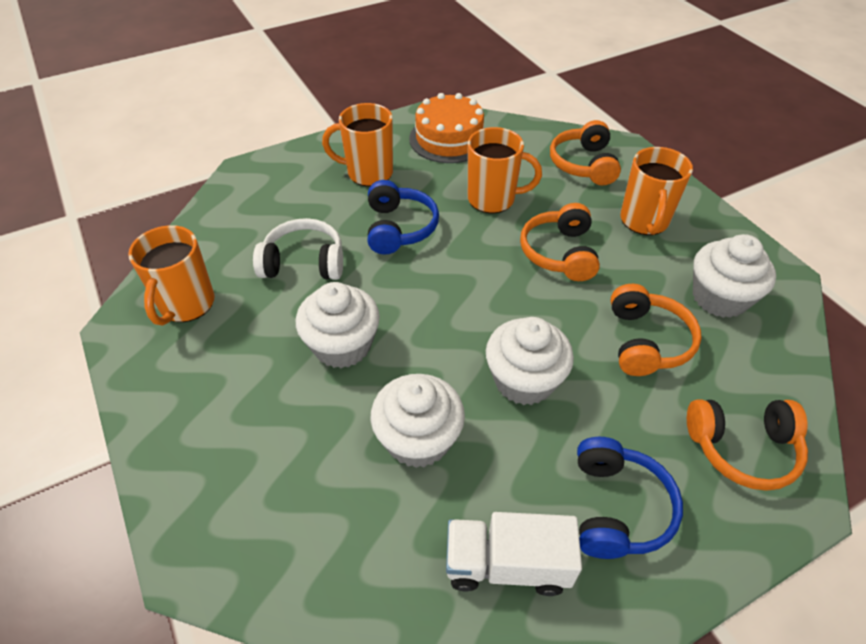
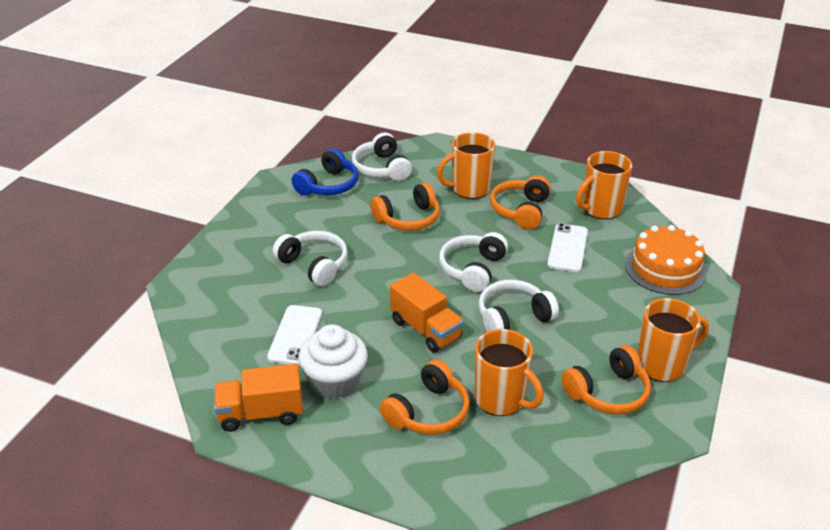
blue headphones: [368,180,439,255] [577,437,683,559] = 2 -> [292,148,358,196] = 1
orange truck: none = 0 -> [214,364,303,432] [390,272,464,353] = 2
white cupcake: [296,282,380,368] [371,374,465,468] [486,317,574,405] [693,234,776,318] = 4 -> [298,324,368,399] = 1
white headphones: [253,218,343,280] = 1 -> [273,231,348,286] [352,132,412,181] [439,232,508,292] [478,280,559,332] = 4
white phone: none = 0 -> [267,305,322,365] [547,223,588,272] = 2
white truck: [446,512,582,596] = 1 -> none = 0

